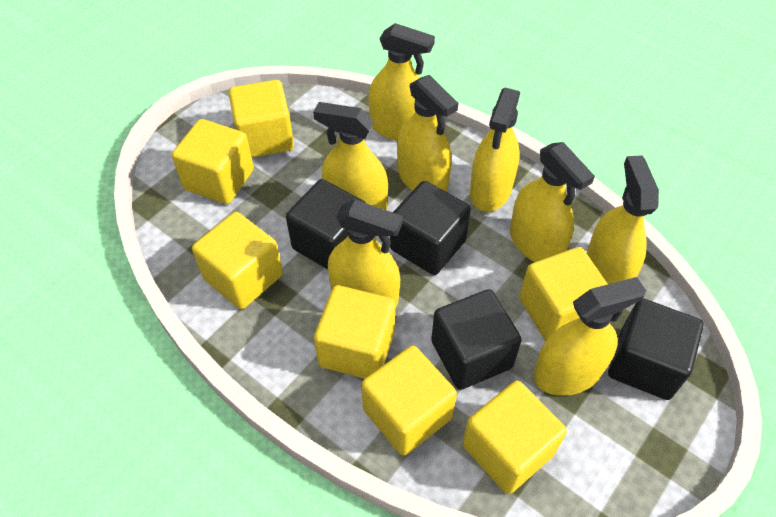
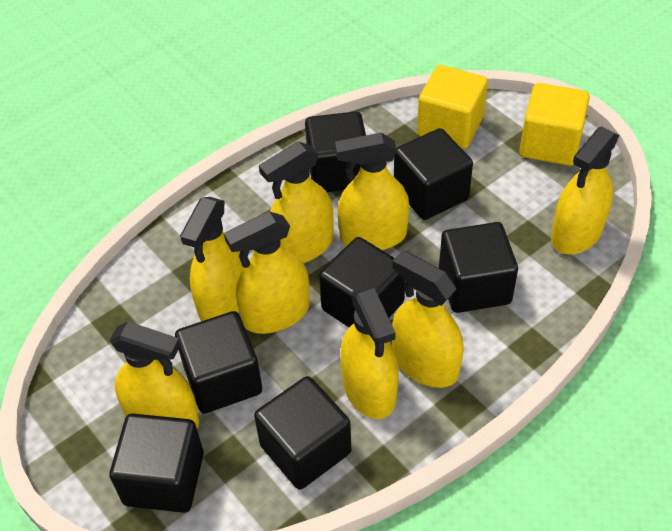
black cube: [286,179,365,270] [390,181,471,275] [431,289,522,390] [608,299,704,400] = 4 -> [109,414,204,513] [175,311,262,414] [254,376,351,490] [305,111,366,192] [319,237,405,327] [394,128,473,220] [439,222,518,313] = 7
yellow cube: [172,119,254,204] [192,212,283,309] [229,80,294,158] [314,285,395,379] [361,346,457,456] [462,381,567,494] [519,247,607,341] = 7 -> [417,65,488,149] [519,83,590,166] = 2

